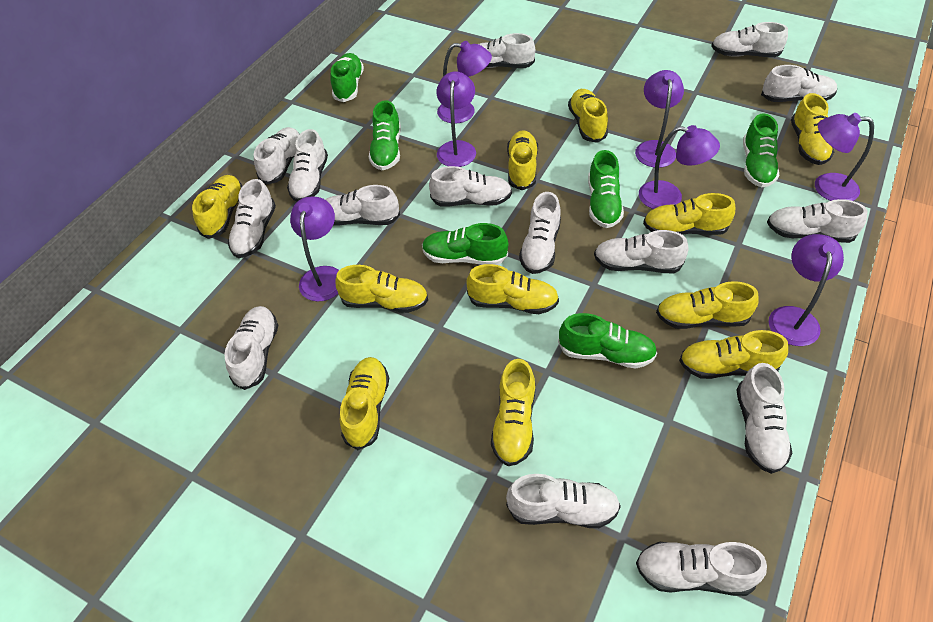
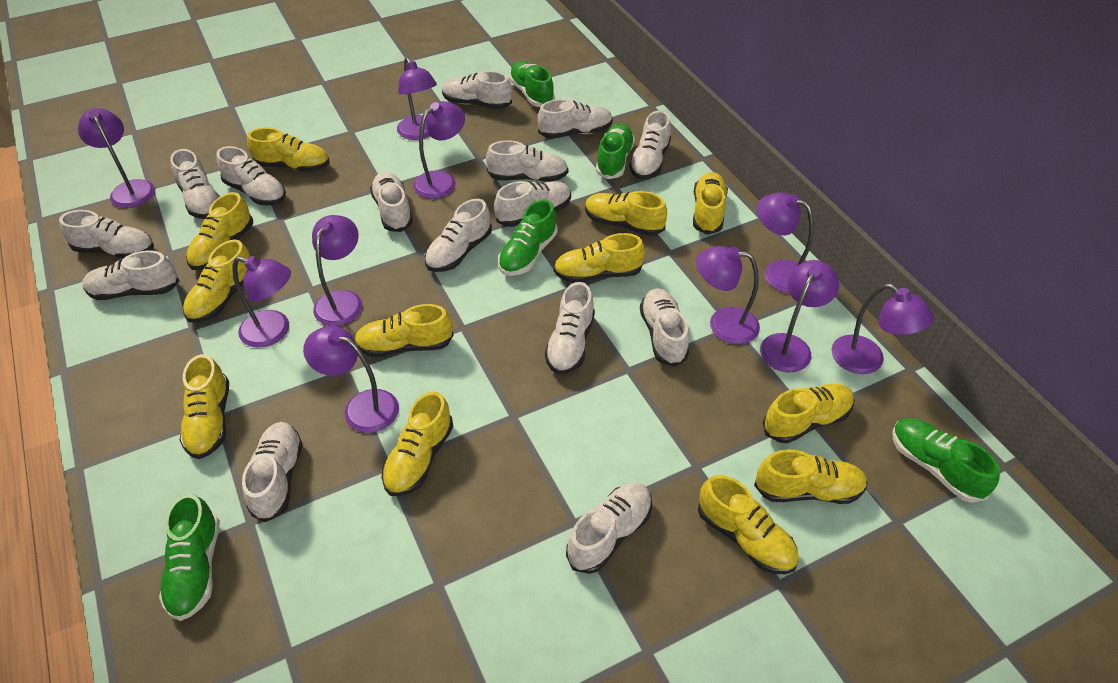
green shoe: [330,53,364,102] [369,100,401,170] [422,223,508,265] [558,313,657,369] [588,150,624,228] [743,113,779,187] = 6 -> [159,494,220,621] [498,199,558,276] [509,61,555,107] [596,123,635,179] [892,418,1000,503] = 5
purple lamp: [290,197,339,302] [436,71,476,167] [437,41,492,123] [635,70,684,168] [639,125,720,209] [769,234,844,346] [815,113,874,201] = 7 -> [78,108,155,208] [232,256,291,348] [303,326,399,433] [312,215,362,326] [397,57,437,140] [413,101,465,199] [696,246,760,344] [757,192,814,293] [760,260,840,372] [831,284,934,374] = 10
yellow shoe: [192,175,242,239] [335,265,428,313] [340,357,389,450] [466,264,559,314] [491,359,535,466] [507,130,538,190] [568,89,608,143] [643,193,735,235] [656,281,759,329] [679,330,788,379] [791,93,834,165] = 11 -> [180,354,229,459] [183,240,251,323] [186,192,253,270] [247,128,330,172] [354,304,453,357] [382,391,453,496] [553,233,645,283] [585,191,667,236] [693,172,728,235] [698,475,799,574] [754,449,868,504] [763,383,855,443] = 12

